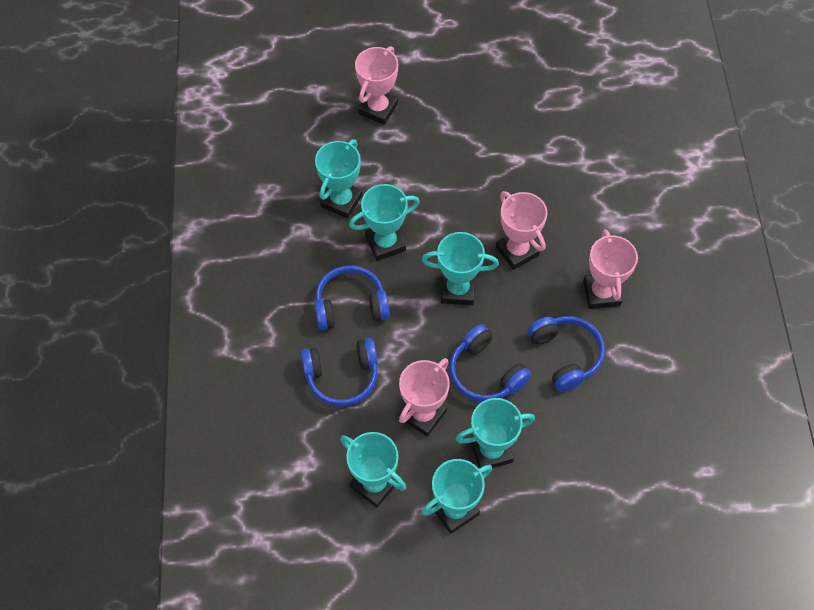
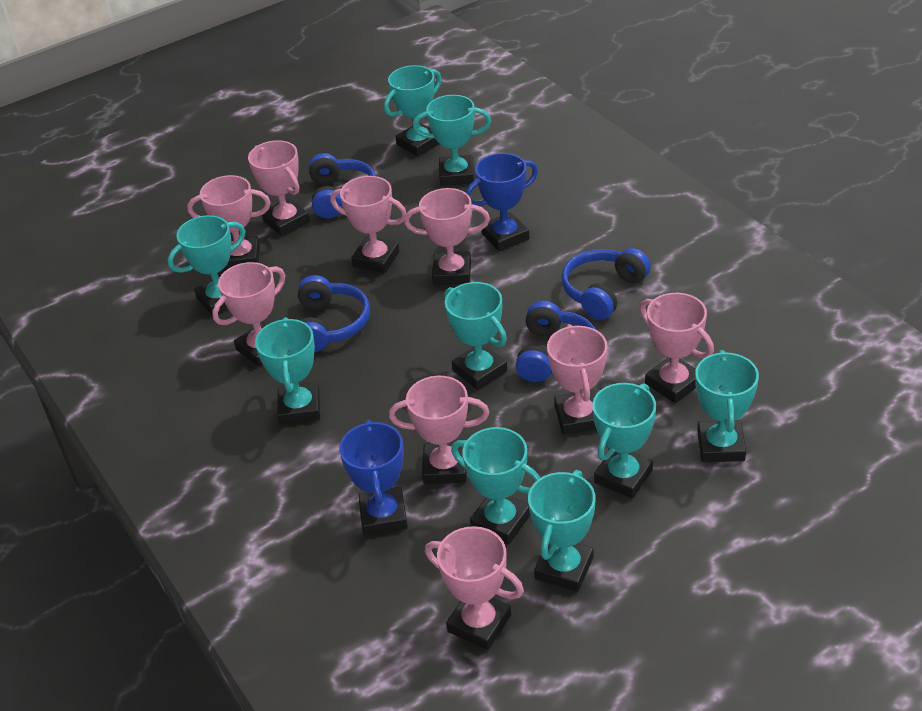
blue trophy: none = 0 -> [339,420,408,535] [466,153,538,251] = 2
pink trophy: [355,46,398,125] [399,358,450,437] [496,191,548,270] [583,230,638,309] = 4 -> [187,175,271,270] [212,262,285,367] [248,140,310,236] [330,176,407,273] [389,376,489,484] [404,188,490,285] [425,526,524,650] [547,324,607,435] [640,293,714,403] = 9
turquoise trophy: [315,139,362,219] [340,432,406,508] [349,184,420,261] [422,232,499,305] [422,459,492,534] [456,398,535,468] = 6 -> [168,215,245,316] [255,317,320,424] [384,65,442,157] [413,95,491,186] [444,282,507,390] [451,427,541,545] [528,470,595,592] [592,383,656,498] [695,350,759,462] = 9

